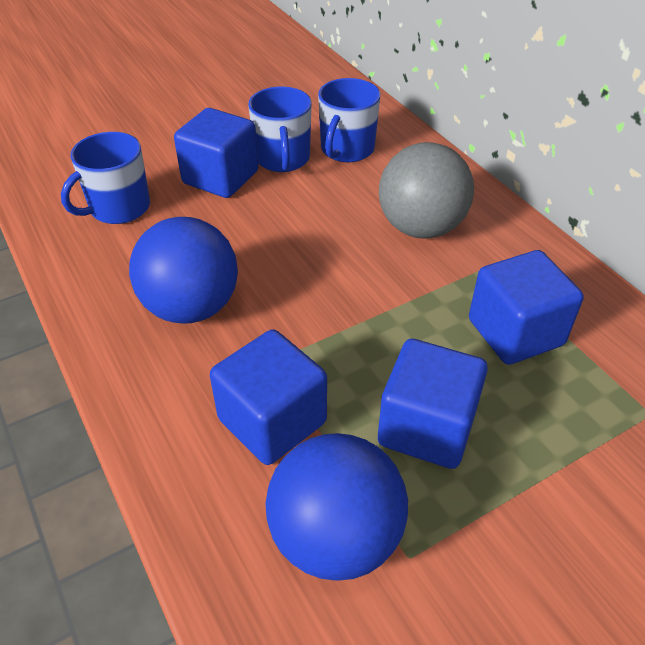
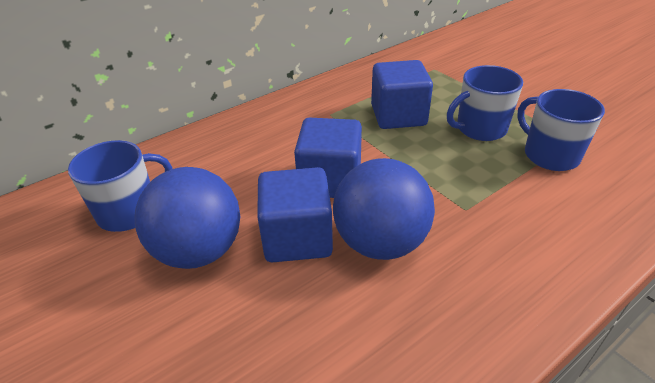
blue cube: [174,108,259,198] [210,329,327,465] [378,339,488,469] [469,250,584,365] = 4 -> [257,167,333,262] [294,118,362,198] [371,60,433,129] = 3
grey ball: [379,142,474,239] = 1 -> none = 0

